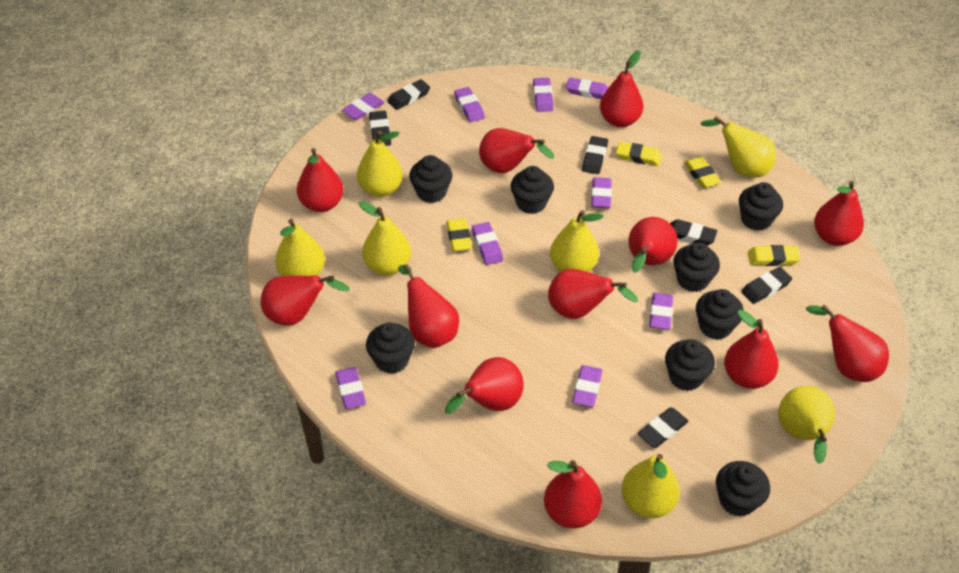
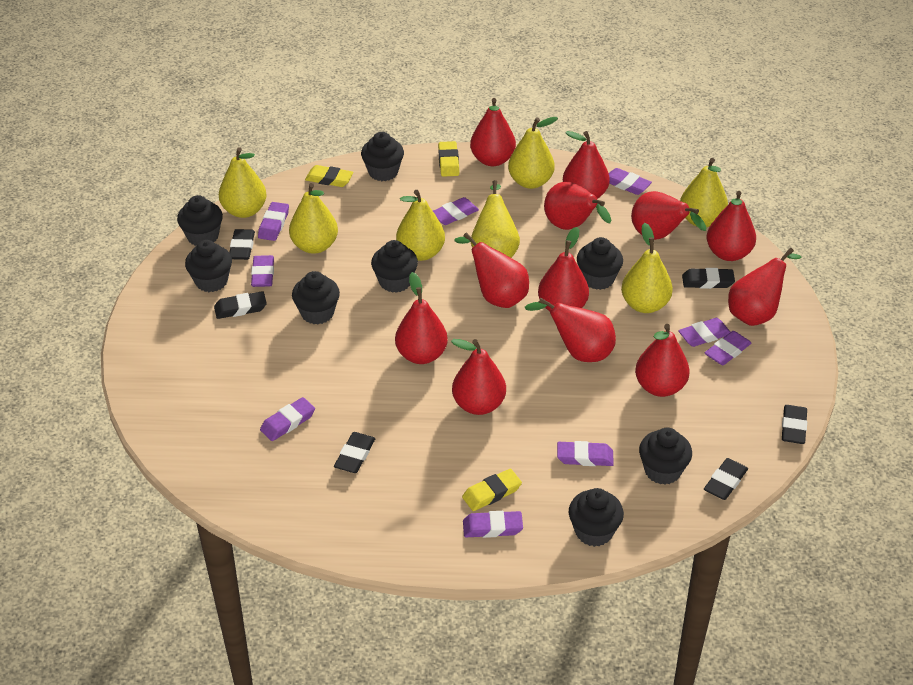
yellow eraser: [447,218,472,252] [616,142,662,166] [684,157,721,188] [748,245,801,266] = 4 -> [305,165,354,187] [438,141,459,177] [462,469,522,511] = 3

